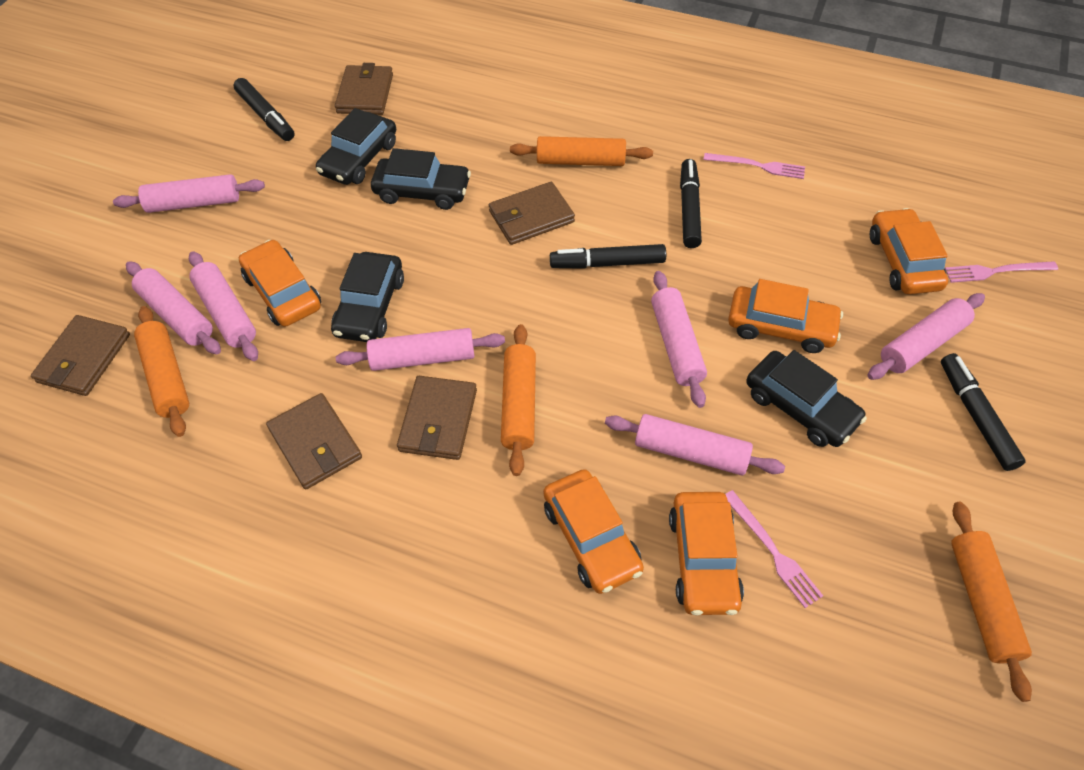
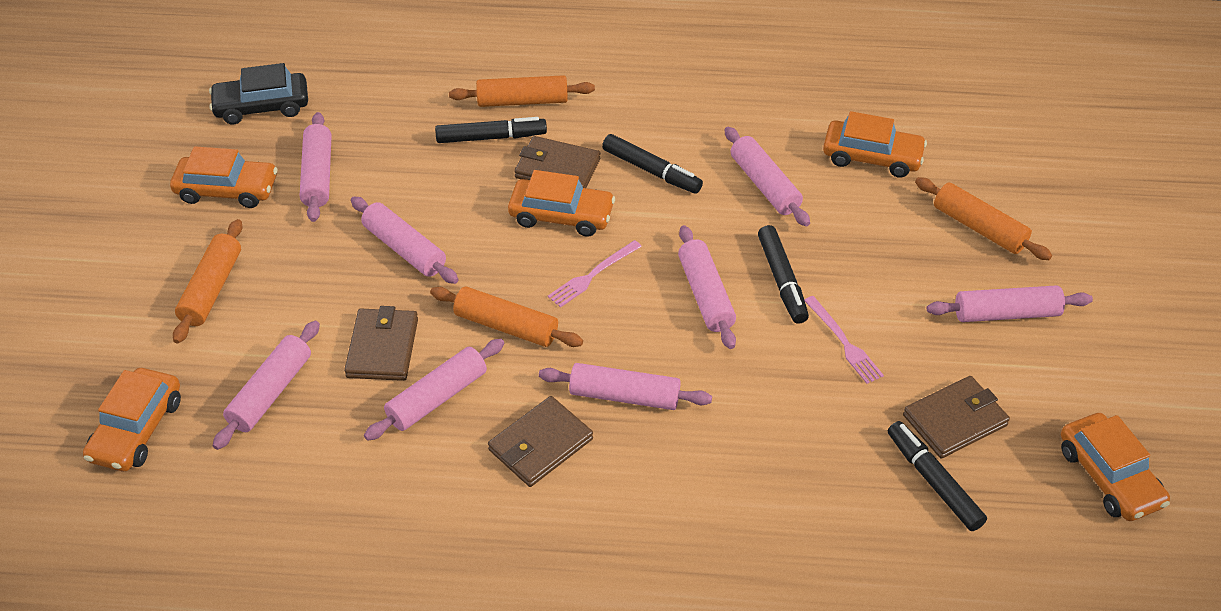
black car: [316,108,396,185] [331,252,404,342] [371,148,471,210] [746,350,867,447] = 4 -> [209,63,308,124] = 1
brown wallet: [31,315,130,396] [266,393,362,489] [335,63,393,115] [397,376,477,460] [489,182,575,245] = 5 -> [344,306,418,381] [488,396,593,487] [514,136,600,188] [903,376,1010,459] = 4
pink fork: [703,153,805,179] [725,490,823,608] [945,261,1058,283] = 3 -> [548,240,642,308] [804,296,884,384] = 2
pink rolling pin: [113,174,265,213] [126,261,221,355] [189,251,258,361] [336,328,505,371] [605,414,785,476] [651,271,707,408] [867,293,985,380] = 7 -> [212,321,320,450] [300,112,331,222] [351,196,458,284] [364,339,505,441] [539,363,712,410] [678,225,736,349] [725,127,810,226] [927,285,1093,322] = 8

